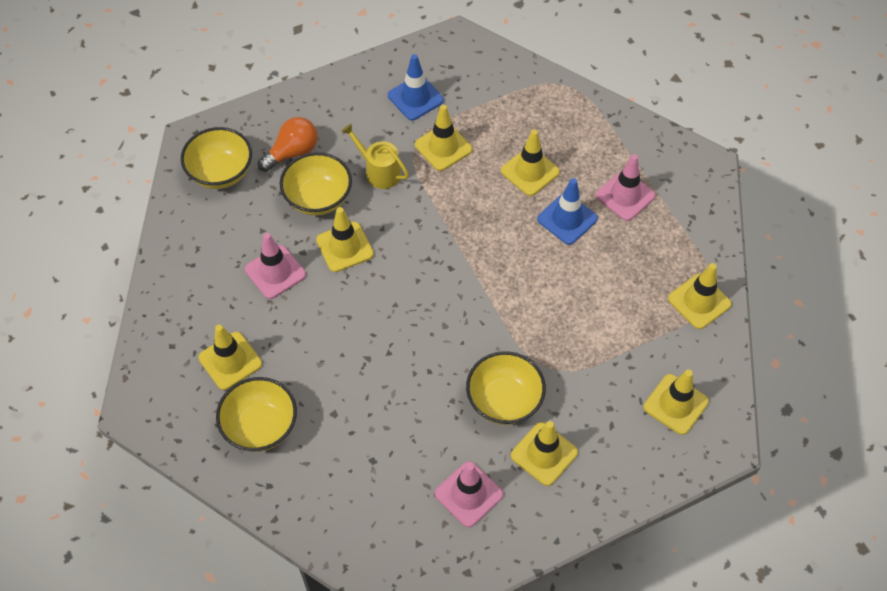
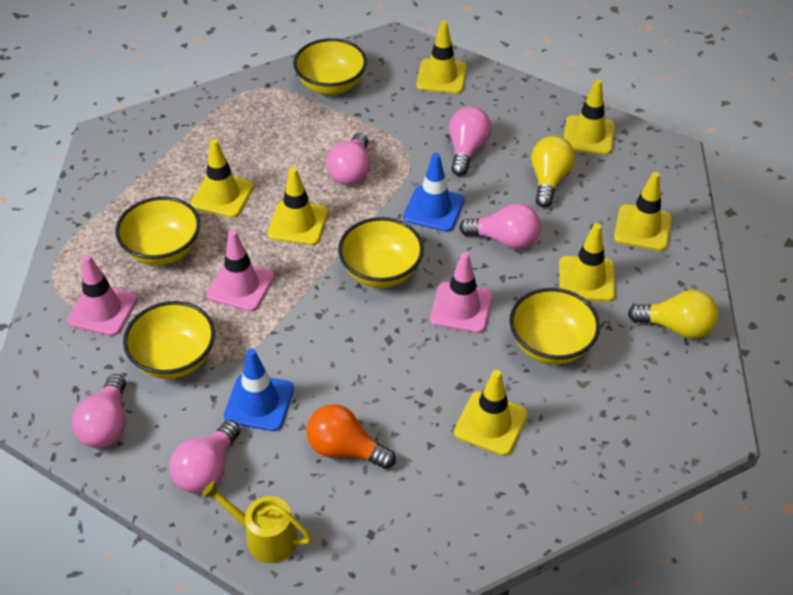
pink light bulb: none = 0 -> [72,374,126,448] [169,420,241,493] [327,133,370,185] [449,106,492,176] [459,203,541,249] = 5
yellow bowl: [181,127,252,189] [216,377,297,452] [280,152,352,215] [466,351,546,425] = 4 -> [116,197,200,265] [123,301,215,379] [293,38,367,95] [338,217,424,288] [510,288,600,365] = 5
yellow light bulb: none = 0 -> [531,136,575,208] [628,290,719,339] = 2

